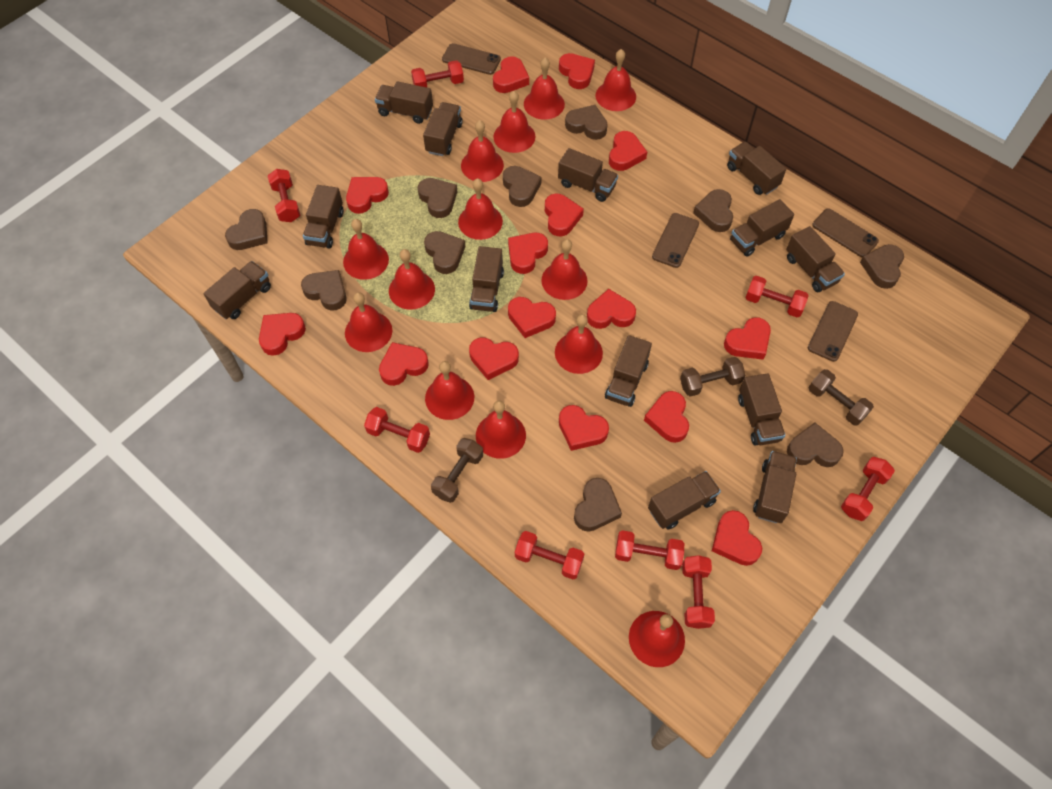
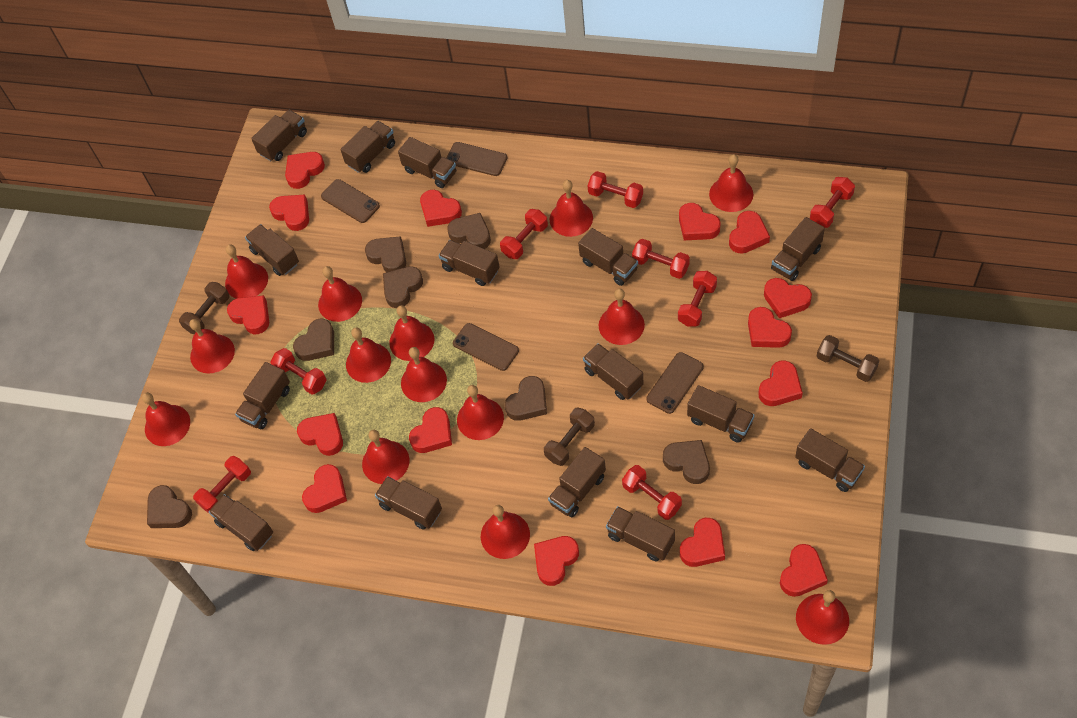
brown heart: [225,209,268,250] [301,270,347,311] [418,178,458,218] [424,231,465,274] [503,166,541,207] [565,105,608,140] [574,478,622,532] [693,189,733,232] [787,423,844,467] [860,244,904,289] = 10 -> [147,485,192,528] [293,319,334,361] [365,236,406,272] [383,266,423,308] [447,213,491,249] [505,376,547,421] [663,440,710,484] = 7
brown truck: [204,261,271,319] [303,185,344,249] [375,81,433,124] [423,102,463,156] [469,246,504,312] [558,148,618,202] [605,335,652,407] [648,471,721,530] [727,142,786,195] [730,199,794,257] [738,373,786,446] [753,451,797,523] [786,226,845,292] = 13 -> [209,494,273,551] [235,362,290,429] [245,224,299,276] [251,110,307,161] [340,121,395,173] [375,476,442,530] [398,137,456,188] [439,240,500,286] [548,447,606,517] [578,228,638,286] [583,343,644,400] [606,506,675,562] [687,385,754,443] [771,217,825,281] [795,428,865,492] = 15
red bell: [343,219,389,280] [345,292,392,352] [389,249,435,310] [425,361,474,420] [458,178,503,240] [461,120,504,182] [476,400,526,459] [493,91,535,153] [524,57,565,120] [541,239,588,300] [555,314,603,374] [595,49,636,111] [629,611,685,667] = 13 -> [142,392,190,446] [189,319,235,374] [225,244,268,299] [318,266,362,322] [346,327,391,383] [362,430,409,484] [389,305,434,361] [401,347,447,402] [457,385,504,440] [481,505,530,559] [550,180,593,237] [599,288,645,345] [709,154,753,212] [796,590,849,645] = 14

